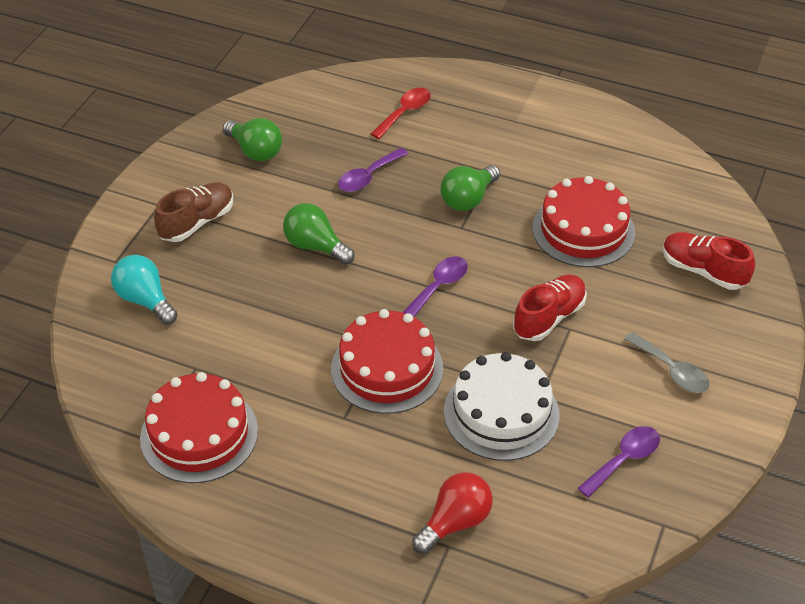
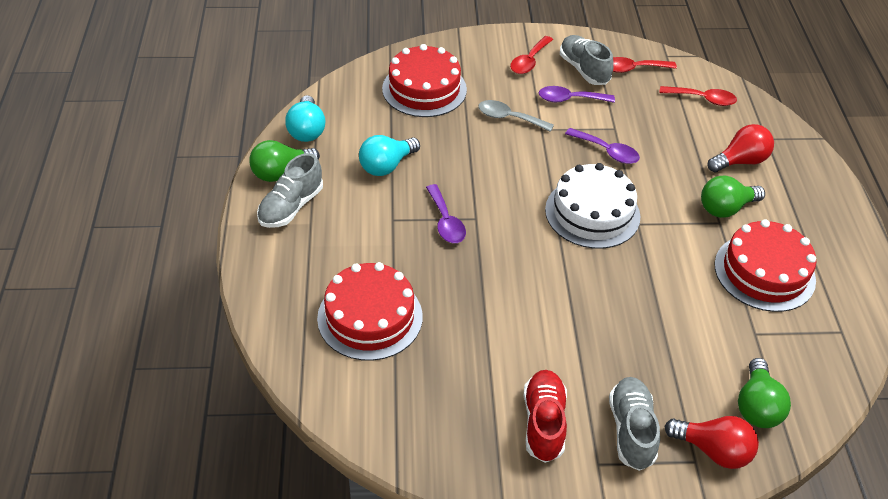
brown shoe: [154,182,233,242] = 1 -> none = 0
grey shoe: none = 0 -> [257,153,323,228] [560,35,614,85] [609,377,660,471] = 3
red light bulb: [412,472,493,554] = 1 -> [665,416,759,469] [707,124,774,172] = 2
red shoe: [513,275,587,341] [663,232,755,290] = 2 -> [524,370,567,463] = 1
red spoon: [371,88,431,139] = 1 -> [510,36,553,74] [613,57,677,73] [659,86,737,106] = 3
turquoise light bulb: [111,255,178,325] = 1 -> [285,95,326,142] [359,135,420,176] = 2

